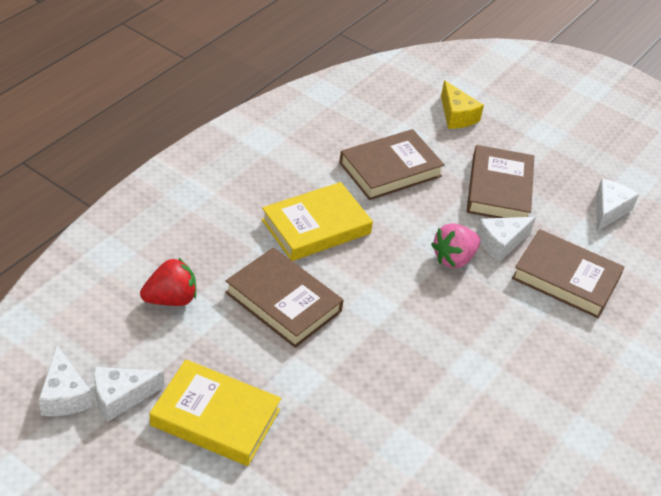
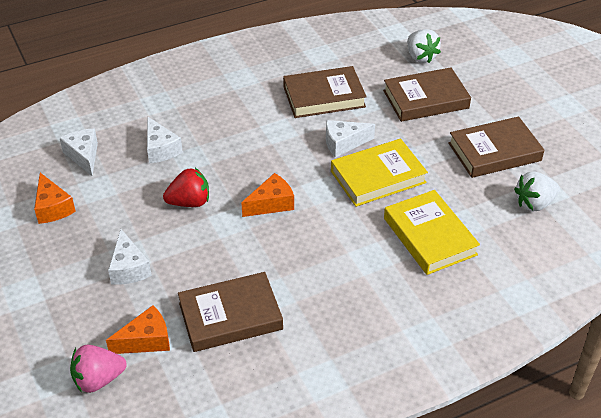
orange cheese: none = 0 -> [34,173,76,224] [106,305,170,354] [241,173,294,217] = 3
white strawberry: none = 0 -> [407,29,441,63] [514,172,560,212] = 2
yellow cheese: [441,80,484,129] = 1 -> none = 0

